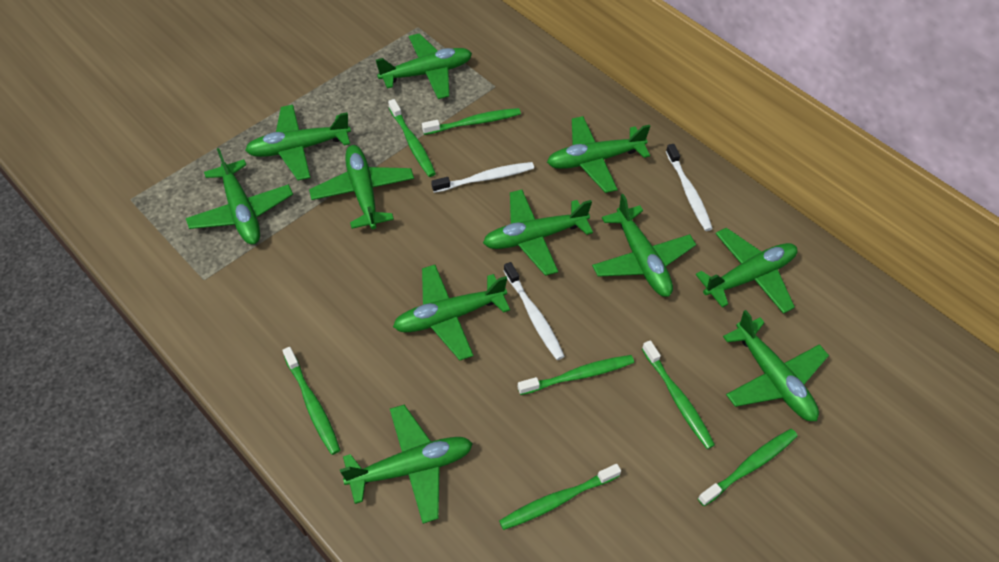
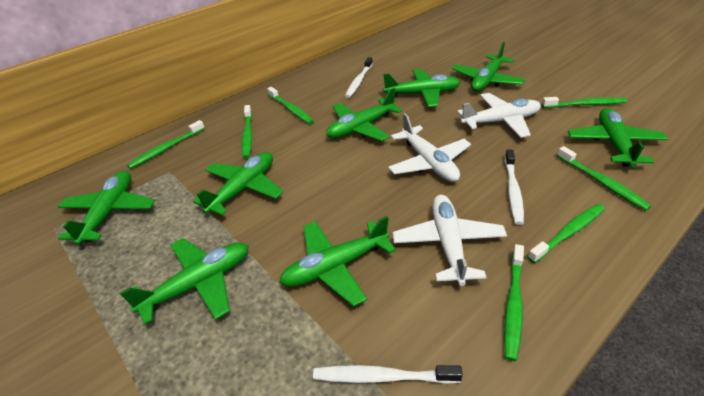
green plane: [186,148,293,244] [245,105,351,180] [309,145,414,229] [340,405,473,524] [376,33,472,99] [393,265,510,360] [483,190,593,276] [547,116,650,193] [592,194,696,297] [696,228,798,314] [723,310,829,421] = 11 -> [58,171,155,245] [120,238,249,324] [193,152,283,215] [279,216,396,307] [326,88,402,141] [383,69,461,107] [452,42,526,91] [568,108,668,167] = 8
white plane: none = 0 -> [388,113,471,182] [393,195,507,286] [457,93,541,138] = 3

